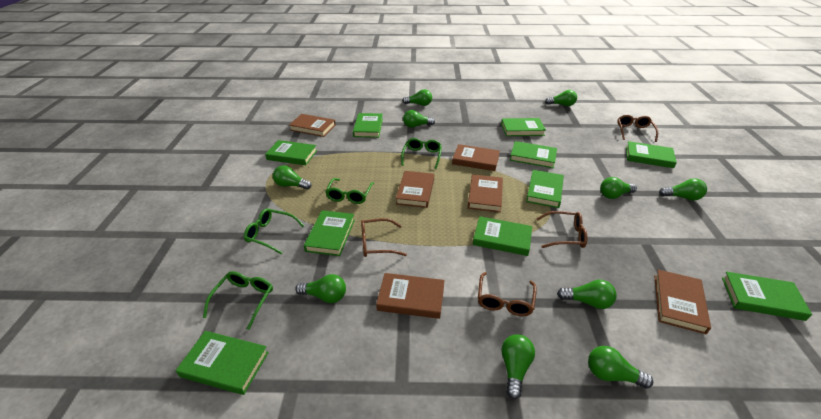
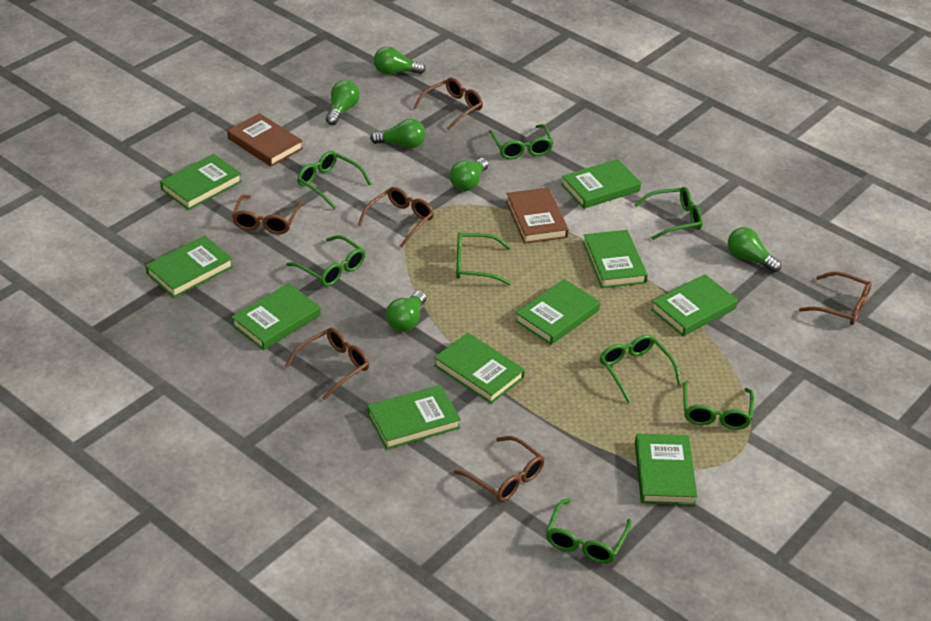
brown book: [289,114,336,137] [376,273,445,319] [396,171,434,208] [452,144,500,171] [468,174,503,212] [654,270,711,334] = 6 -> [227,113,303,167] [506,188,569,244] = 2
brown glasses: [361,218,407,257] [478,272,537,316] [536,211,587,248] [617,115,658,142] = 4 -> [232,195,302,234] [285,328,369,400] [358,187,434,248] [413,78,483,131] [454,436,544,502] [799,272,872,325] = 6
green glasses: [203,271,273,330] [244,208,304,254] [326,178,374,204] [401,138,442,169] = 4 -> [286,235,365,287] [297,151,371,209] [456,232,511,285] [489,124,553,159] [546,498,631,564] [600,335,681,403] [634,187,703,240] [683,380,754,430] = 8
green light bulb: [273,165,311,190] [295,274,346,303] [402,89,432,106] [403,110,435,128] [501,334,535,399] [545,90,577,106] [557,280,616,309] [588,346,653,389] [600,177,637,199] [659,178,707,201] = 10 -> [326,80,360,125] [370,119,426,148] [374,46,426,74] [386,291,426,332] [450,158,488,191] [728,227,781,273] = 6

